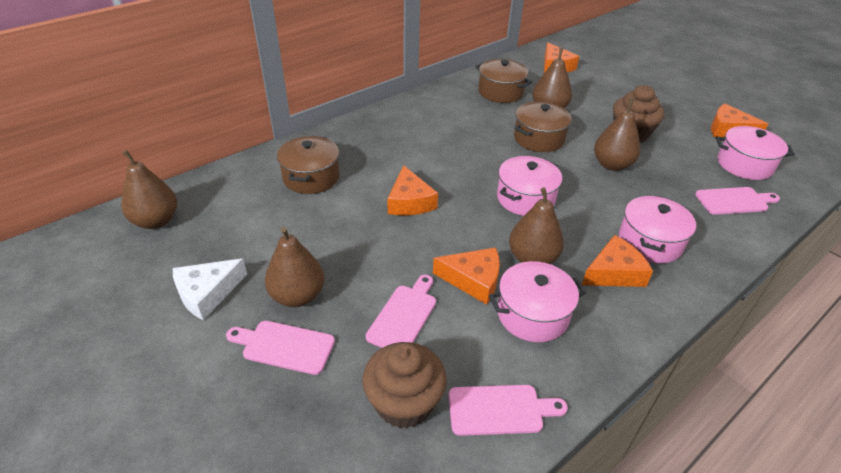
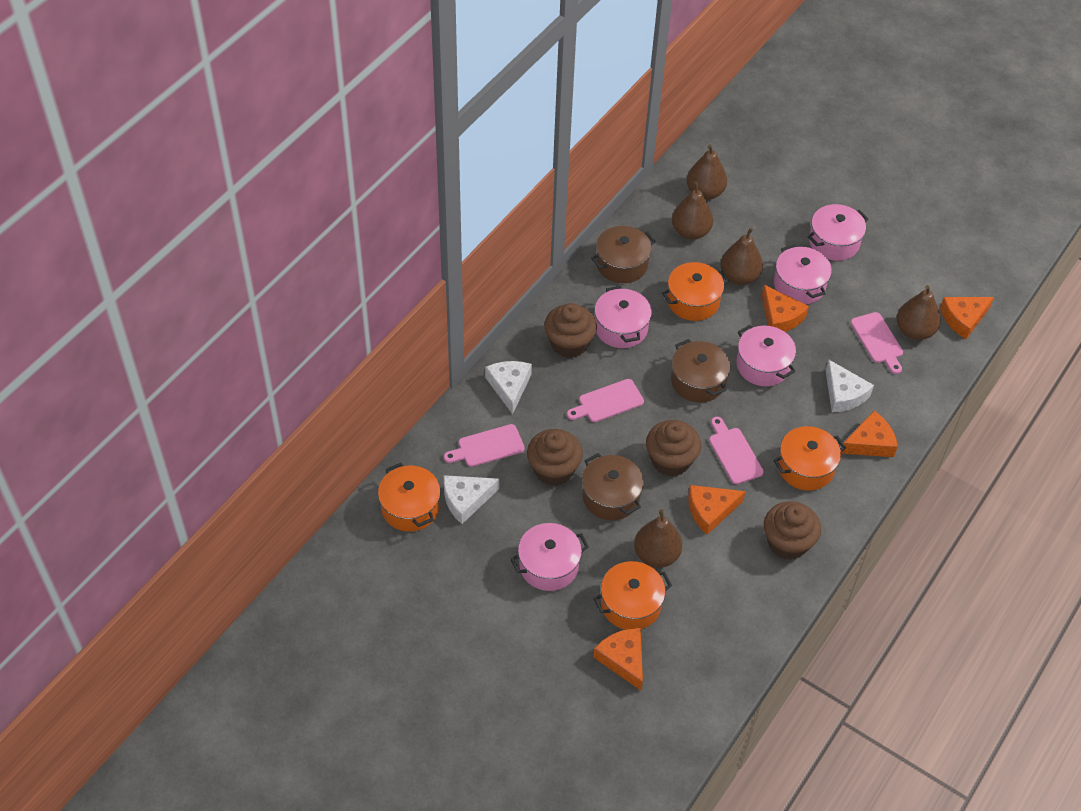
brown cupcake: [362,342,447,429] [613,85,664,143] = 2 -> [527,429,583,486] [544,303,597,358] [646,420,701,477] [764,501,821,560] = 4
orange pot: none = 0 -> [378,463,441,532] [593,561,672,630] [662,262,729,321] [773,426,846,491] = 4
pink pot: [489,261,586,342] [497,156,562,216] [619,196,696,263] [716,126,794,180] = 4 -> [511,523,589,591] [594,286,652,348] [736,325,796,386] [774,245,832,305] [807,204,868,261] = 5
white cheese: [173,259,247,320] = 1 -> [444,475,499,524] [485,361,532,414] [825,359,874,412] = 3

